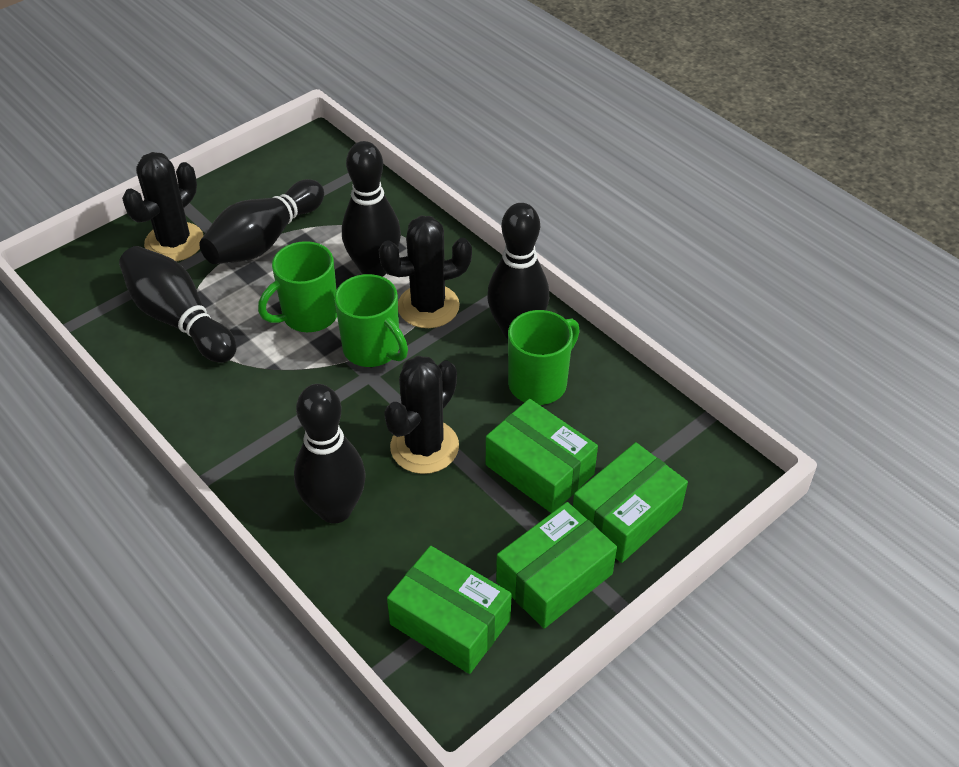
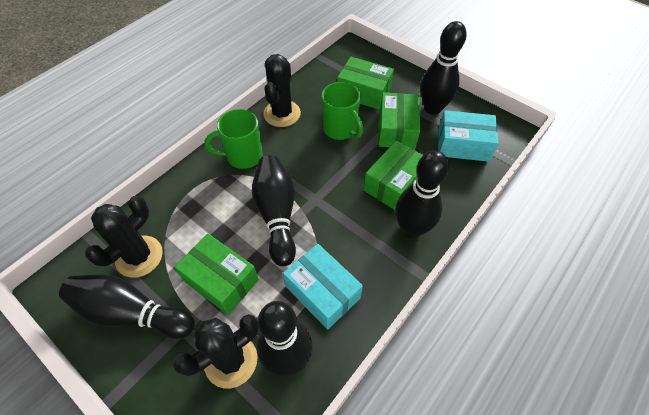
green mug: [258,241,337,332] [334,274,408,367] [508,310,580,405] = 3 -> [205,109,263,169] [321,82,363,140] = 2
turquoise box: none = 0 -> [283,244,363,330] [438,110,499,162] = 2

